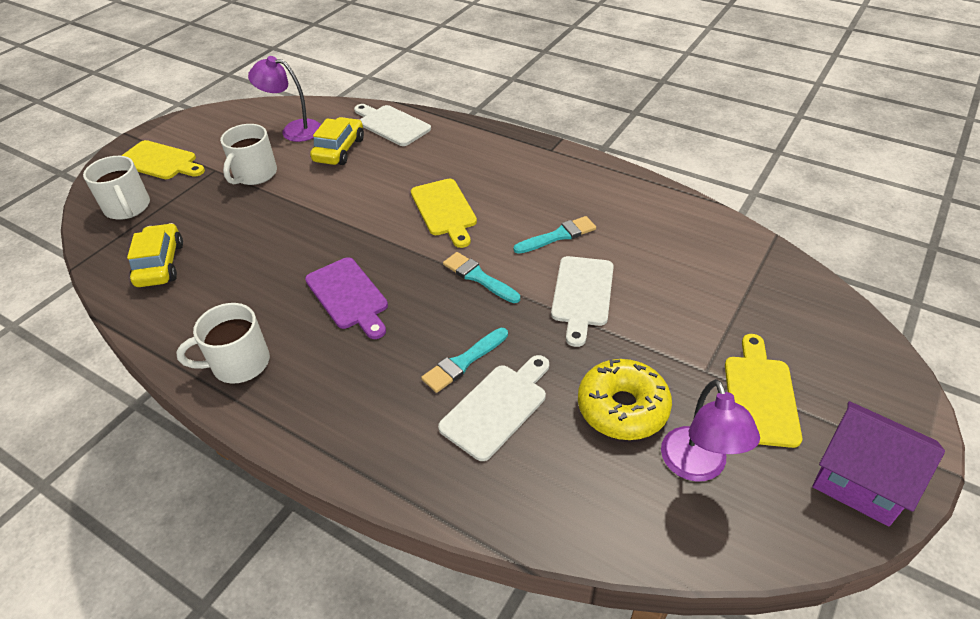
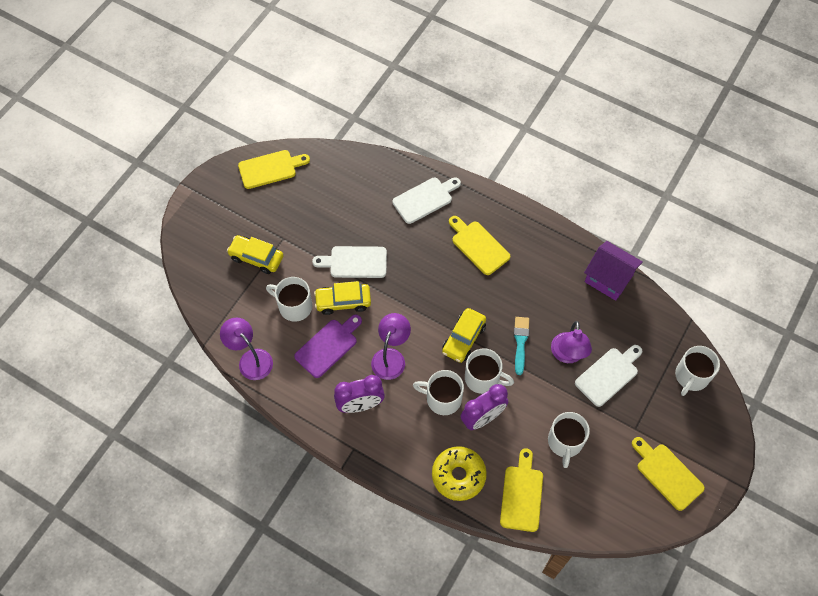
purple clock: none = 0 -> [334,375,385,413] [460,384,508,430] = 2
purple lamp: [248,56,321,142] [661,379,760,481] = 2 -> [220,318,273,380] [371,313,411,380] [551,321,592,363] = 3
turquoise brush: [421,328,508,393] [443,252,520,303] [513,216,596,254] = 3 -> [514,317,529,375] = 1
white mug: [83,156,150,220] [176,303,270,383] [220,124,277,185] = 3 -> [266,277,312,322] [413,370,464,415] [465,348,514,394] [548,412,590,468] [675,346,720,396] = 5
yellow car: [127,223,183,287] [310,117,364,165] = 2 -> [227,235,284,274] [314,281,371,315] [442,308,486,363] = 3
yellow cutting board: [121,140,205,179] [411,179,477,248] [725,334,802,448] = 3 -> [238,150,310,189] [449,216,510,275] [500,448,543,532] [632,437,705,511] = 4

